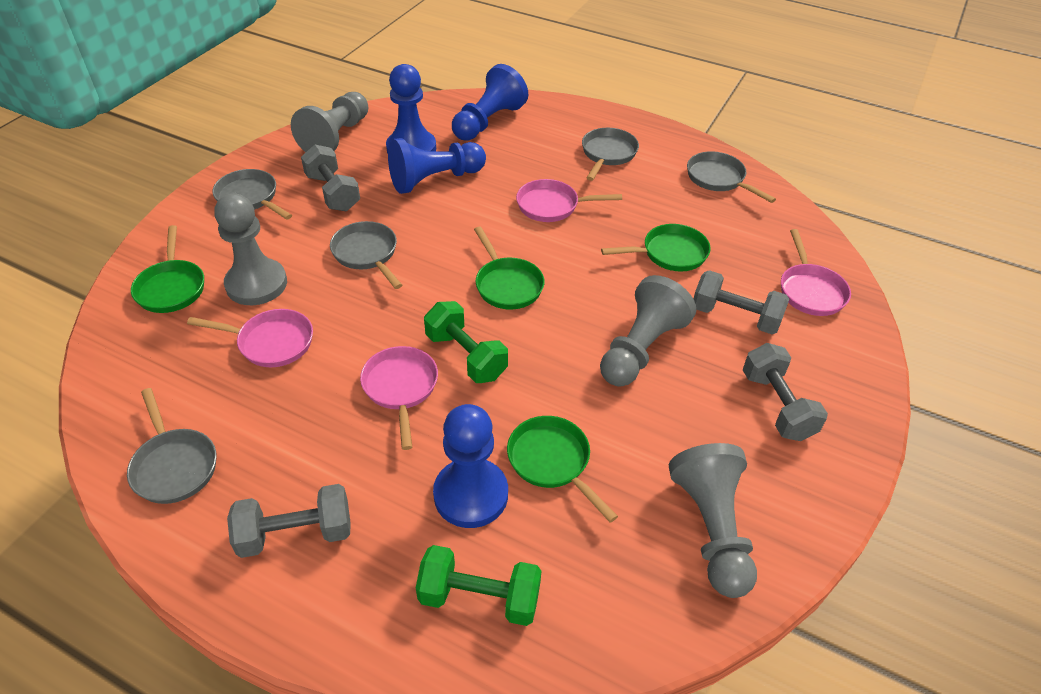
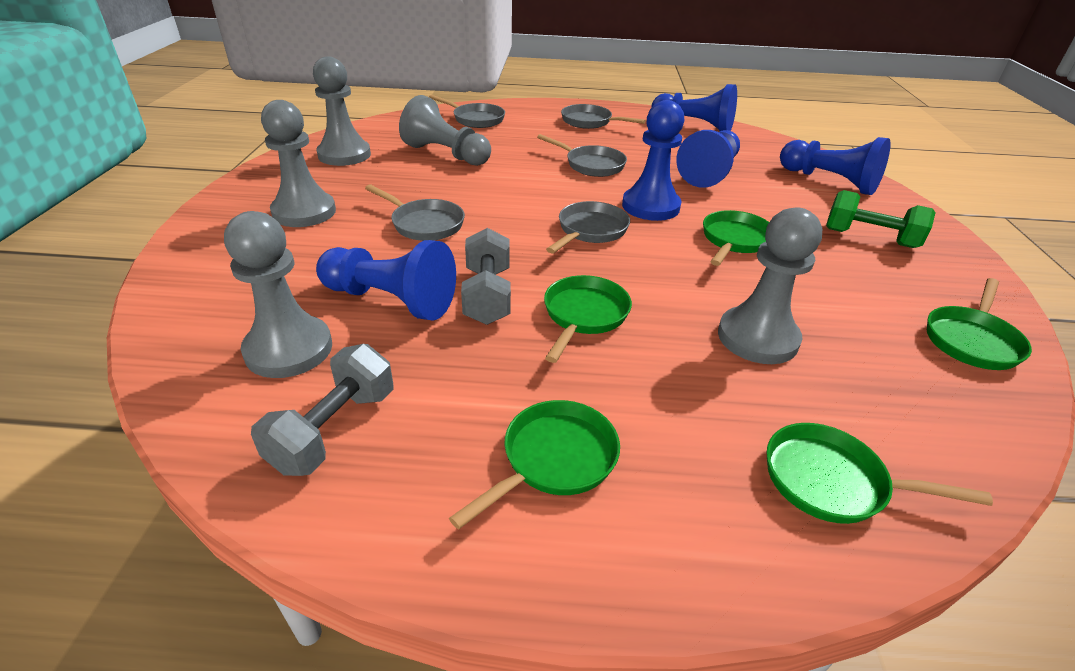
blue pawn: [386,64,436,153] [388,138,486,194] [433,404,508,528] [452,64,528,141] = 4 -> [316,240,456,321] [622,100,685,221] [651,84,737,131] [676,130,740,188] [780,137,891,195] = 5
green dumbbell: [416,545,541,626] [424,301,508,383] = 2 -> [826,190,936,248] = 1
green pan: [131,225,204,313] [474,227,545,310] [507,416,618,522] [601,224,711,272] = 4 -> [449,400,620,529] [544,275,632,363] [703,210,769,266] [767,423,993,524] [927,278,1032,370] = 5
grey dumbbell: [227,484,350,558] [301,145,360,211] [693,270,789,334] [743,343,828,441] = 4 -> [251,344,394,476] [461,228,511,325] = 2
grey pawn: [214,194,287,305] [291,92,368,152] [600,275,696,387] [669,443,757,598] = 4 -> [224,211,332,378] [261,100,336,227] [313,57,371,166] [399,95,491,166] [718,207,822,364] = 5
pink pan: [187,309,313,367] [360,346,438,450] [516,179,622,222] [781,229,851,316] = 4 -> none = 0

